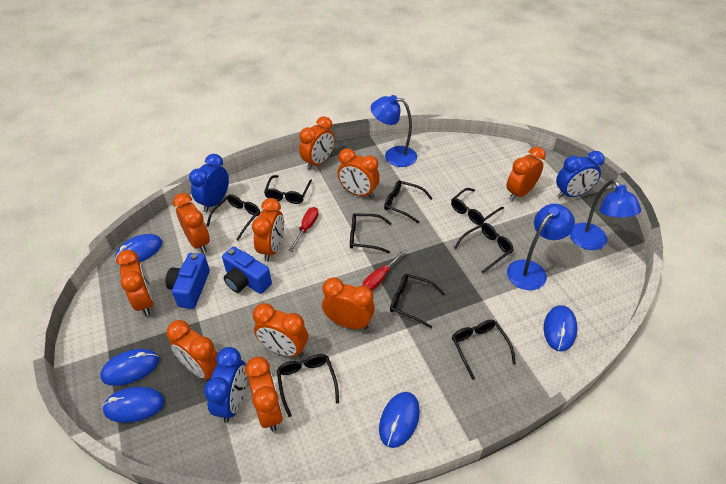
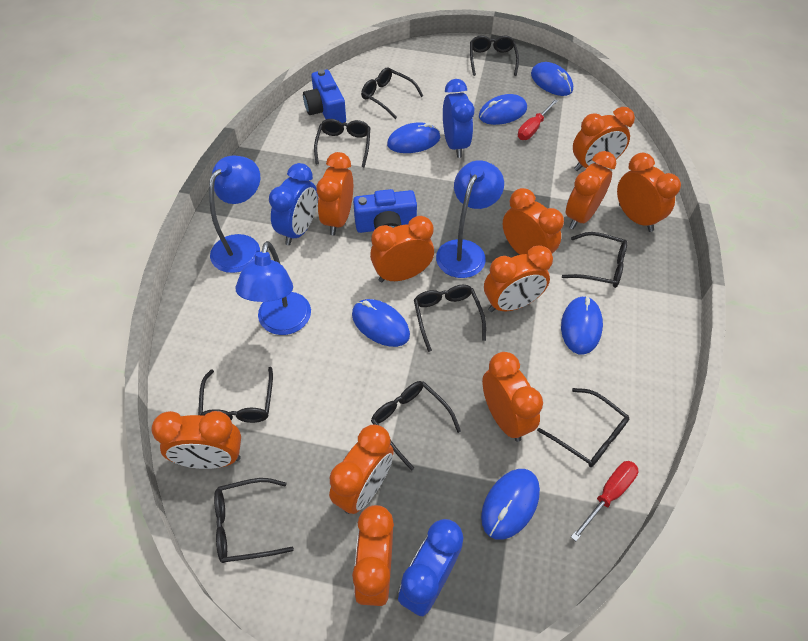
blue mouse: [100,349,159,386] [102,387,165,423] [115,234,162,263] [379,392,420,448] [544,305,577,351] = 5 -> [352,299,410,347] [387,122,440,153] [479,94,527,125] [481,469,540,540] [531,62,573,96] [561,296,603,354] = 6
orange clock: [116,250,154,316] [167,320,218,380] [173,193,210,253] [245,357,283,431] [252,198,284,261] [253,303,308,357] [299,116,335,170] [322,277,375,330] [337,148,380,198] [506,147,546,201] = 10 -> [151,411,241,469] [316,152,353,235] [329,424,394,514] [352,505,394,606] [370,216,434,282] [482,352,543,442] [484,245,553,312] [503,188,564,255] [566,151,616,229] [573,107,635,171] [617,153,681,232] = 11

